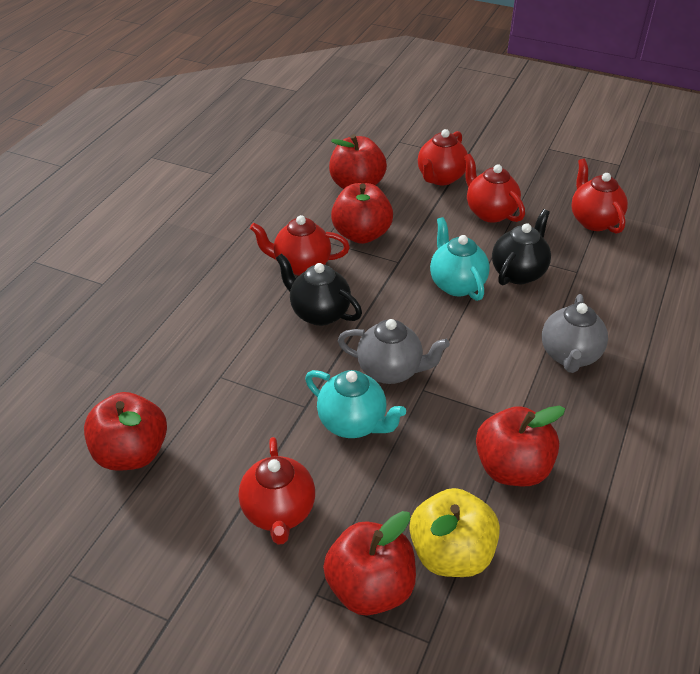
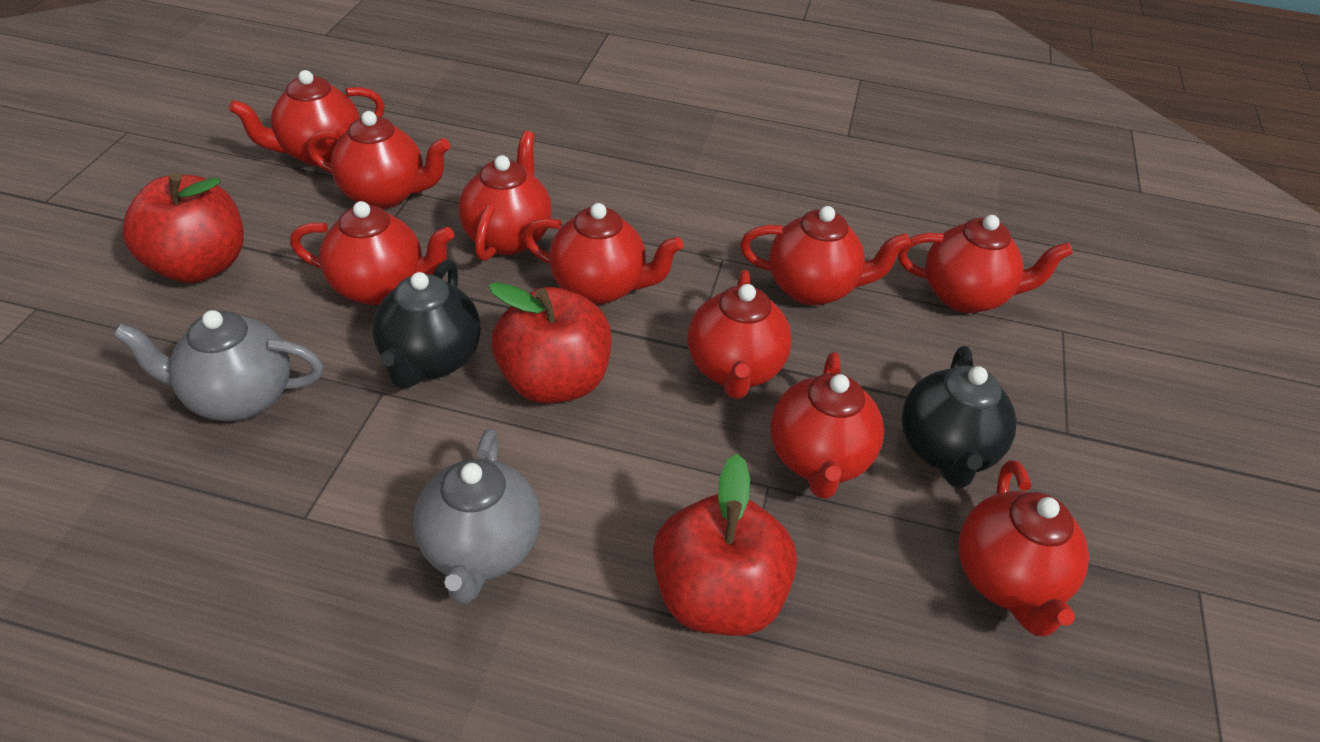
red apple: [84,392,167,471] [323,511,416,616] [329,134,387,189] [331,183,393,244] [476,406,565,486] = 5 -> [122,173,244,283] [488,282,612,404] [653,454,797,636] = 3
red teapot: [239,437,315,545] [250,215,350,276] [418,129,468,185] [464,154,525,223] [571,159,628,234] = 5 -> [229,70,385,166] [290,201,454,305] [307,111,450,209] [458,131,552,261] [523,203,683,305] [688,270,792,399] [740,206,910,306] [770,352,884,499] [898,215,1073,313] [958,460,1089,637] = 10
turquoise teapot: [305,370,406,438] [430,217,490,301] = 2 -> none = 0
yellow apple: [410,488,500,577] = 1 -> none = 0

